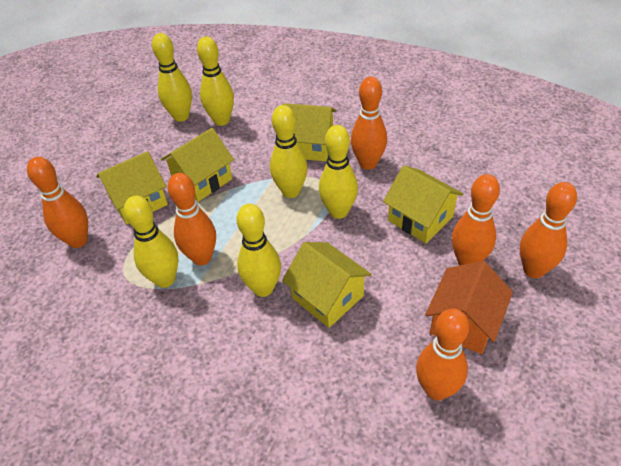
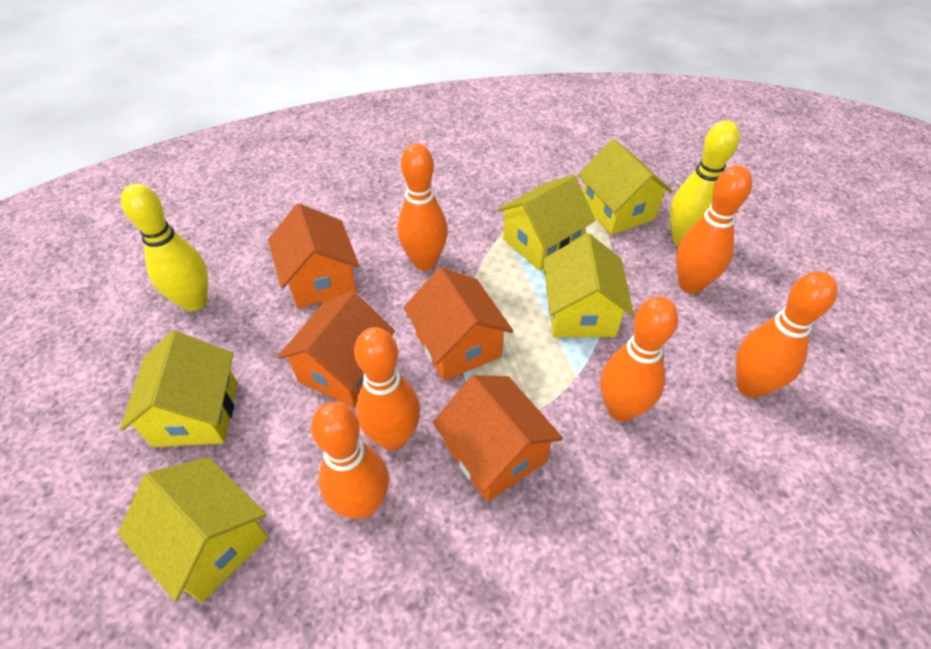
orange house: [425,261,513,354] = 1 -> [268,204,359,309] [278,291,395,407] [404,267,513,381] [433,375,563,502] = 4
yellow bowling pin: [124,195,178,288] [152,33,192,122] [197,36,234,126] [237,204,281,297] [270,105,308,198] [319,125,358,219] = 6 -> [121,184,208,311] [670,121,739,245] = 2

